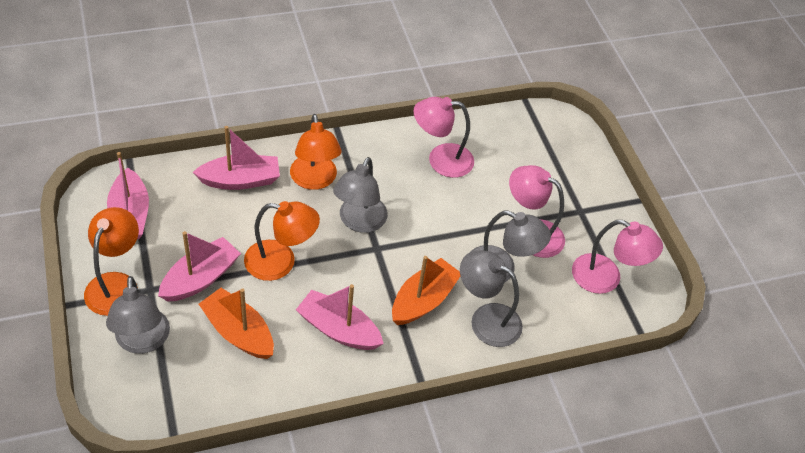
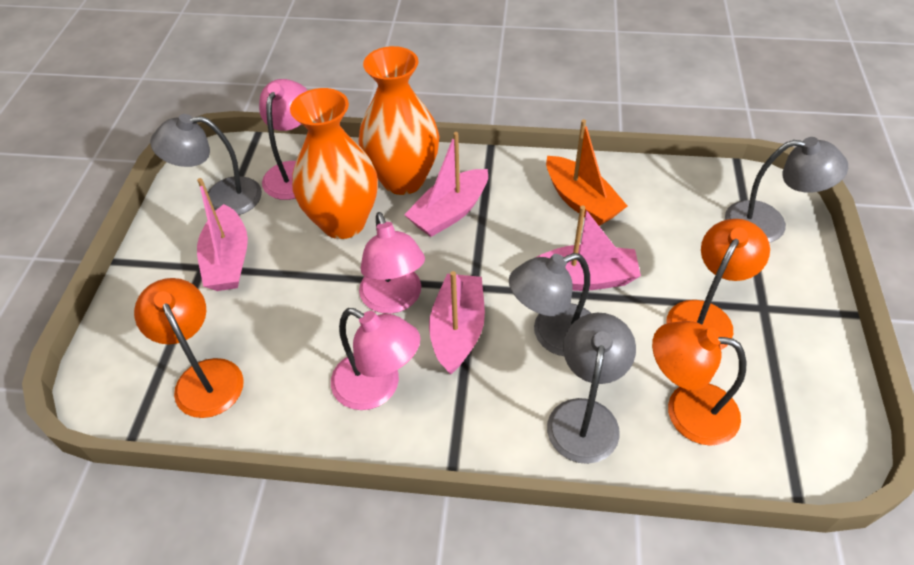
orange boat: [199,288,274,359] [392,256,460,325] = 2 -> [546,119,627,226] = 1
orange vase: none = 0 -> [290,88,378,239] [358,46,439,195] = 2

